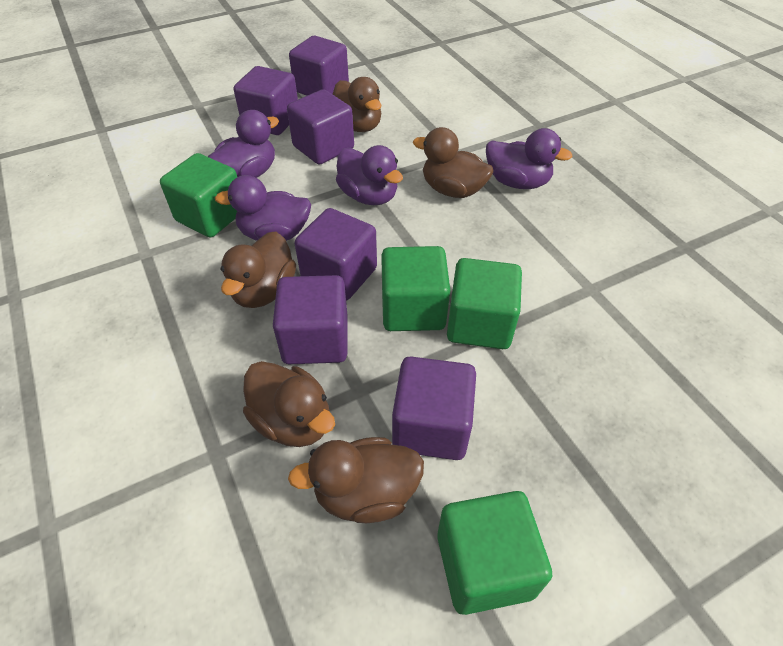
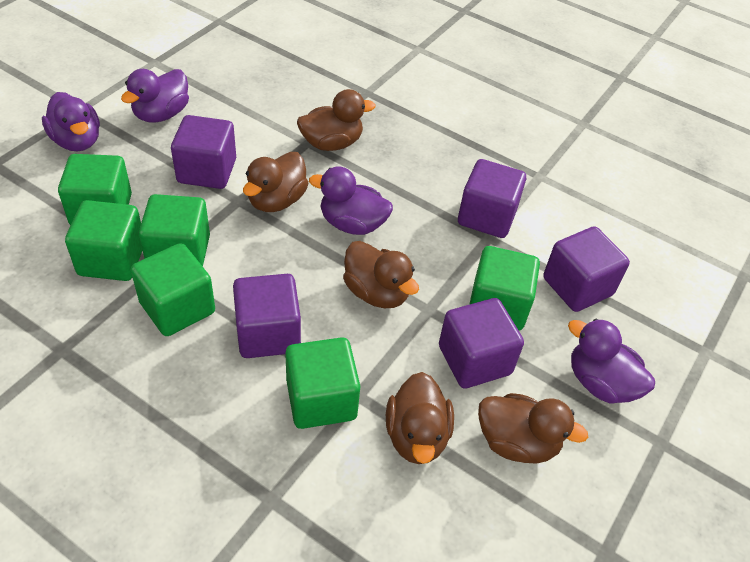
green cube: [160,153,237,237] [381,246,450,331] [437,491,552,615] [447,258,522,349] = 4 -> [58,154,132,225] [65,200,142,281] [131,243,215,336] [139,194,210,266] [285,337,360,429] [469,246,540,331] = 6
purple cube: [234,66,298,135] [273,275,348,364] [287,89,354,164] [289,36,349,96] [295,208,377,301] [392,357,476,460] = 6 -> [171,115,236,189] [233,274,301,358] [439,298,524,388] [458,159,526,238] [543,226,630,312] = 5

